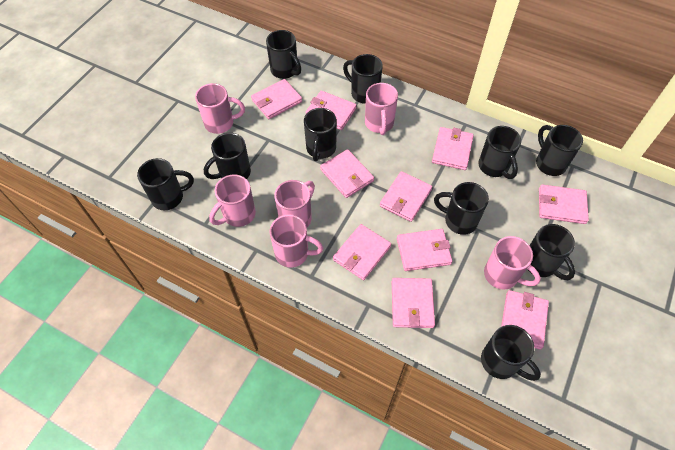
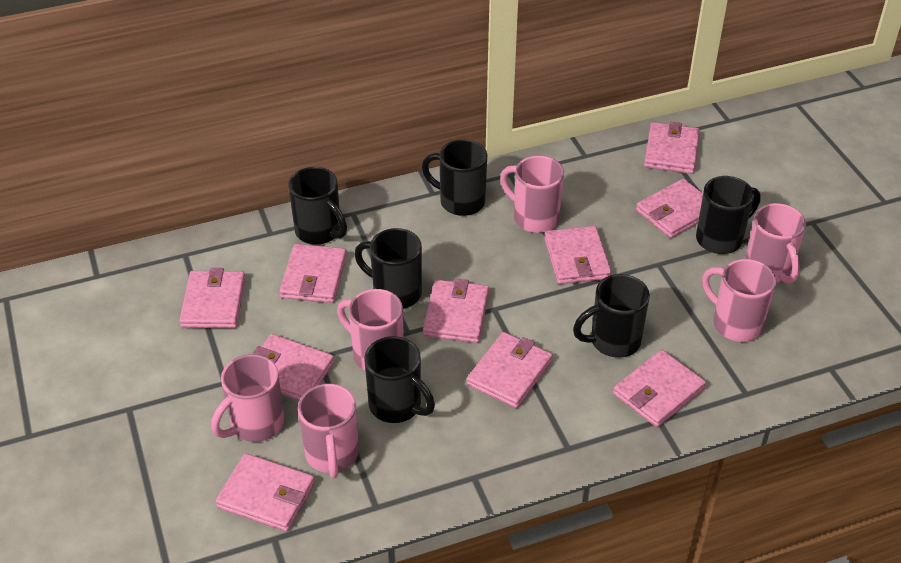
black mug: [137,158,194,210] [204,133,251,179] [266,30,301,79] [304,108,337,161] [343,54,383,104] [434,182,489,235] [478,126,521,179] [481,325,541,381] [527,224,575,280] [536,125,583,176] = 10 -> [288,167,347,244] [354,228,422,309] [364,336,435,423] [422,139,487,216] [573,274,650,358] [696,176,761,254] = 6

